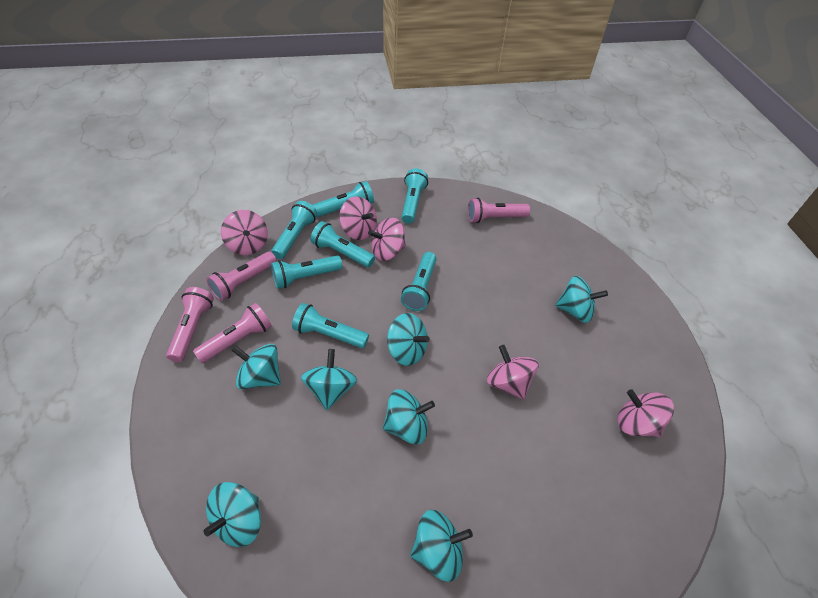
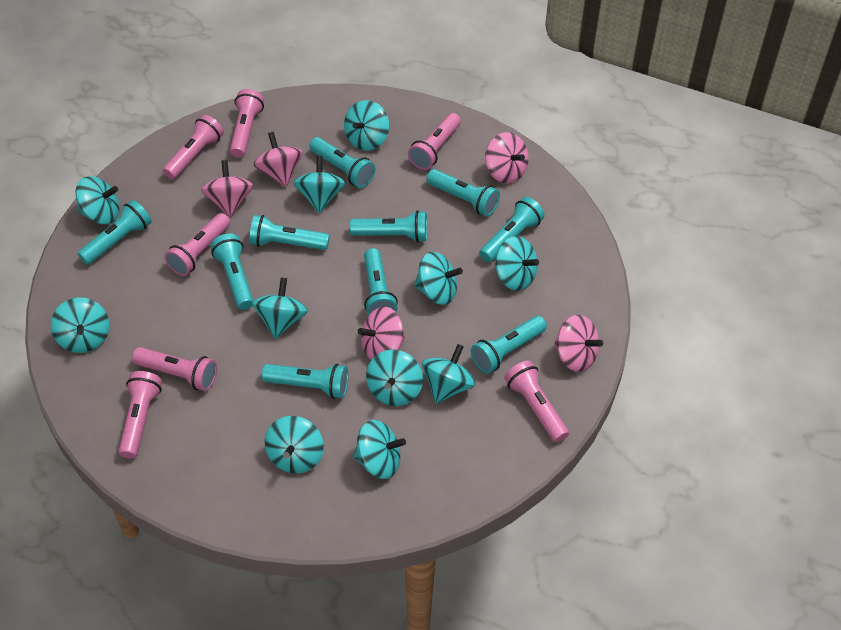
pink flashlight: [166,287,214,362] [193,303,272,363] [206,252,277,301] [468,198,530,223] = 4 -> [118,371,162,459] [132,347,217,391] [163,115,224,179] [165,213,231,276] [230,89,264,158] [408,113,461,170] [504,360,569,443] = 7
turquoise flashlight: [271,201,317,259] [271,255,342,289] [292,303,369,348] [311,221,375,267] [313,181,374,217] [401,168,428,223] [401,252,437,311] = 7 -> [77,200,151,265] [211,234,254,310] [249,215,330,250] [261,364,349,399] [309,137,375,188] [349,210,428,242] [364,248,398,315] [426,169,500,217] [471,316,547,374] [479,197,545,262] = 10
turquoise spinning top: [204,482,261,547] [231,344,281,389] [301,349,357,410] [383,389,435,444] [387,313,430,366] [410,510,473,582] [555,276,608,323] = 7 -> [51,297,109,353] [75,176,120,224] [252,278,308,339] [265,416,324,474] [294,156,345,213] [344,100,389,151] [353,420,406,479] [366,350,423,406] [414,252,463,305] [422,344,476,404] [495,236,539,291] = 11

